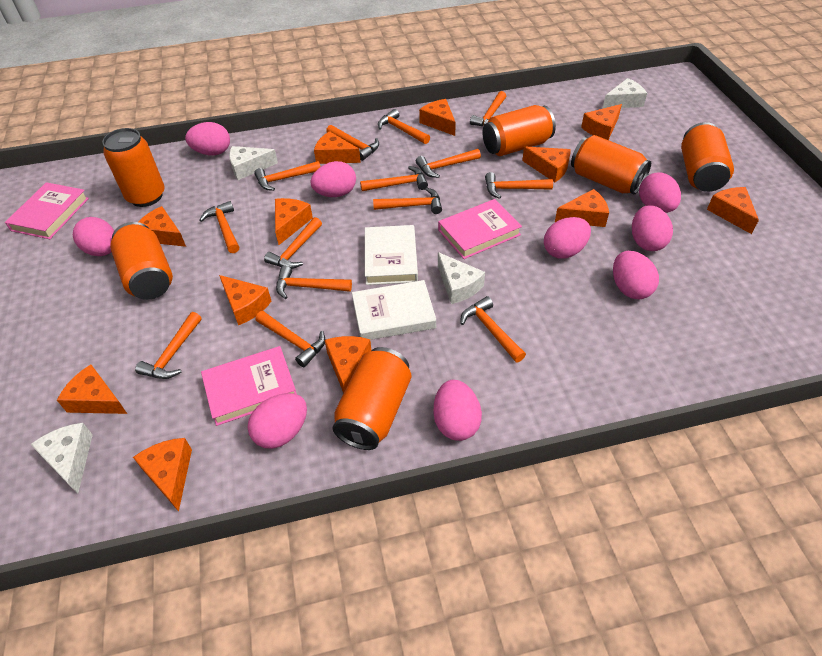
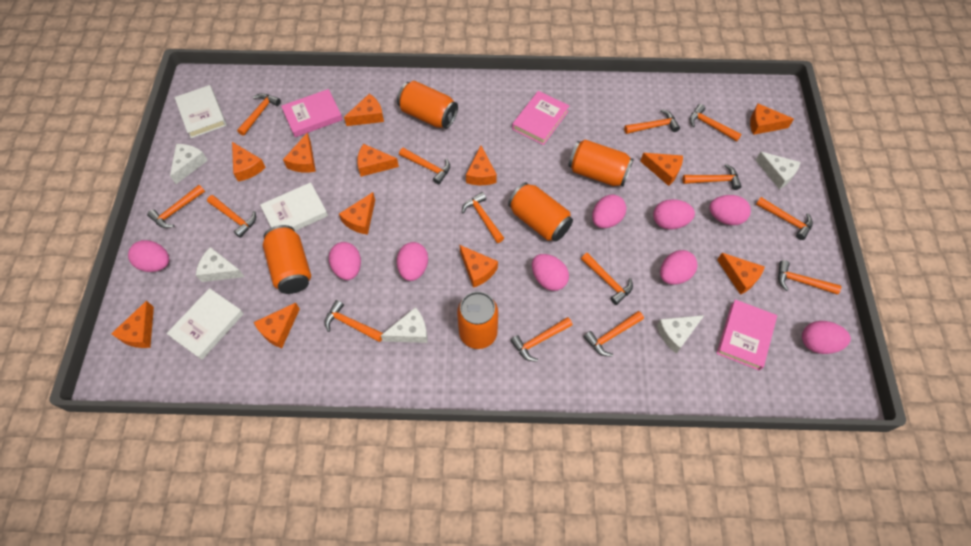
orange can: [102,128,165,207] [110,222,173,300] [333,347,411,450] [483,105,556,156] [571,135,651,194] [681,122,734,192] = 6 -> [263,225,311,294] [397,81,458,129] [457,291,498,349] [508,182,573,242] [568,140,634,186] = 5
white book: [352,280,436,340] [365,225,418,285] = 2 -> [167,288,244,360] [174,85,227,138] [260,182,328,231] = 3
white cheese: [30,423,93,493] [229,146,278,180] [438,252,485,304] [602,78,647,109] = 4 -> [170,144,208,184] [196,247,244,282] [381,307,427,343] [657,315,704,354] [755,152,800,189] = 5

